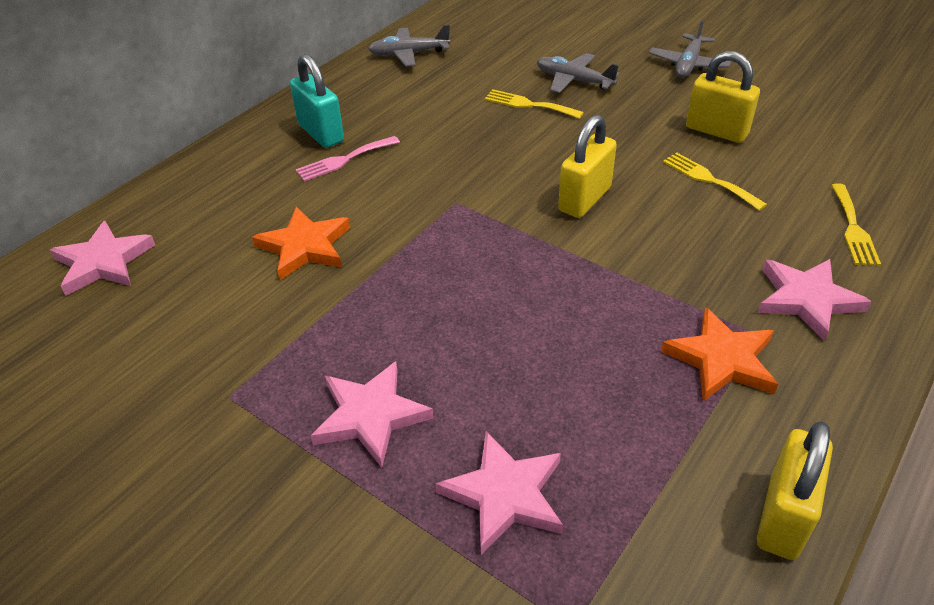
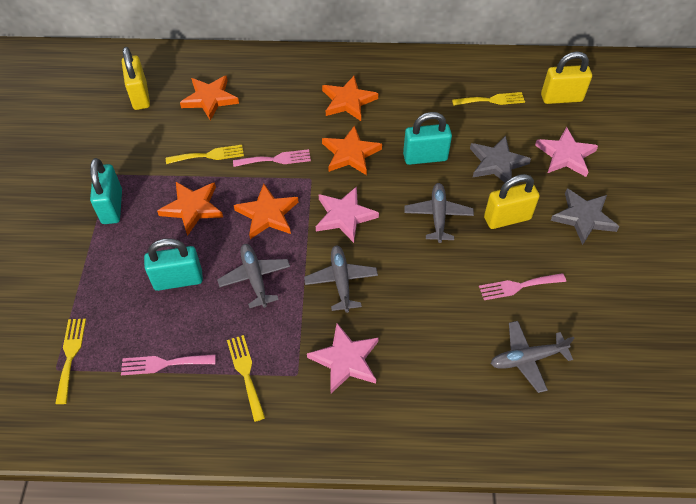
grey plane: [368,24,451,66] [537,53,620,93] [649,19,731,78] = 3 -> [217,244,290,308] [304,246,378,313] [405,183,474,243] [491,321,574,393] = 4
grey star: none = 0 -> [470,136,531,183] [550,188,619,245] = 2
orange star: [252,207,350,280] [661,307,778,401] = 2 -> [157,182,223,236] [180,75,239,121] [234,184,298,239] [322,76,378,121] [322,125,382,175] = 5
pink fork: [295,136,400,182] = 1 -> [121,354,216,375] [233,149,311,167] [479,273,566,300] = 3
pink star: [50,221,155,296] [311,361,434,468] [435,431,563,555] [758,259,872,341] = 4 -> [307,323,379,393] [316,186,379,243] [535,127,598,177] = 3
turquoise padlock: [290,54,344,148] = 1 -> [90,158,122,224] [144,238,203,291] [403,112,452,165] = 3
yellow fork: [485,89,584,119] [663,153,767,211] [831,184,881,266] = 3 -> [55,319,86,404] [166,145,244,164] [227,335,265,422] [452,92,525,106] = 4

